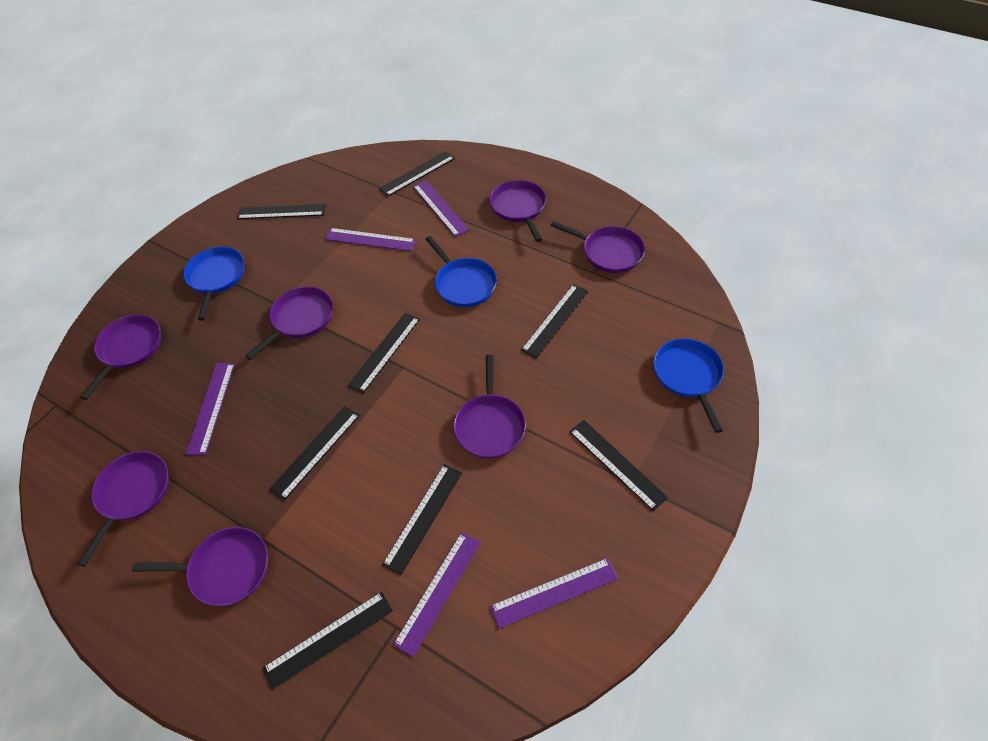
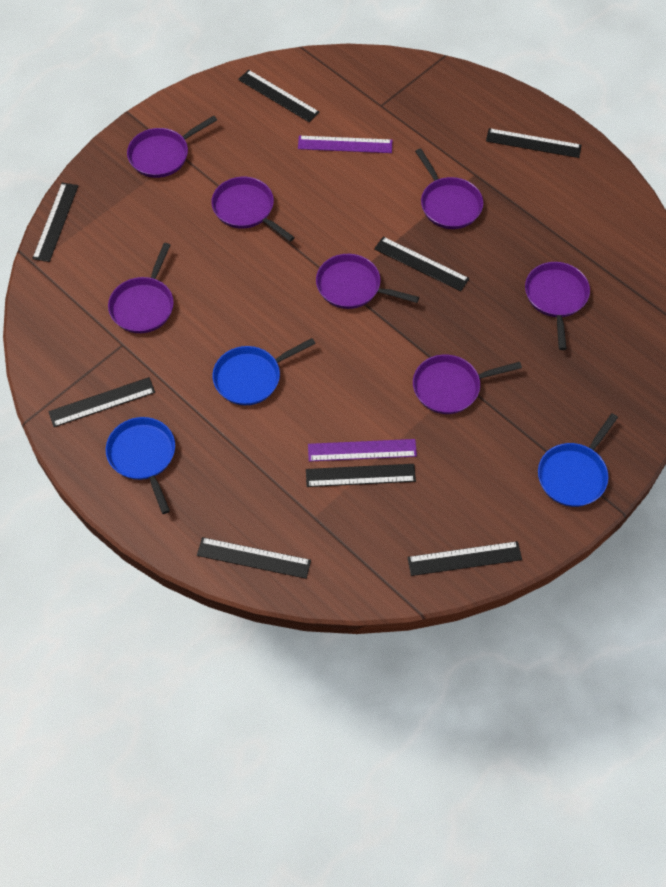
purple ruler: [186,363,235,455] [325,228,416,251] [393,532,480,657] [413,181,469,237] [490,558,618,628] = 5 -> [298,136,392,153] [308,439,417,462] = 2

